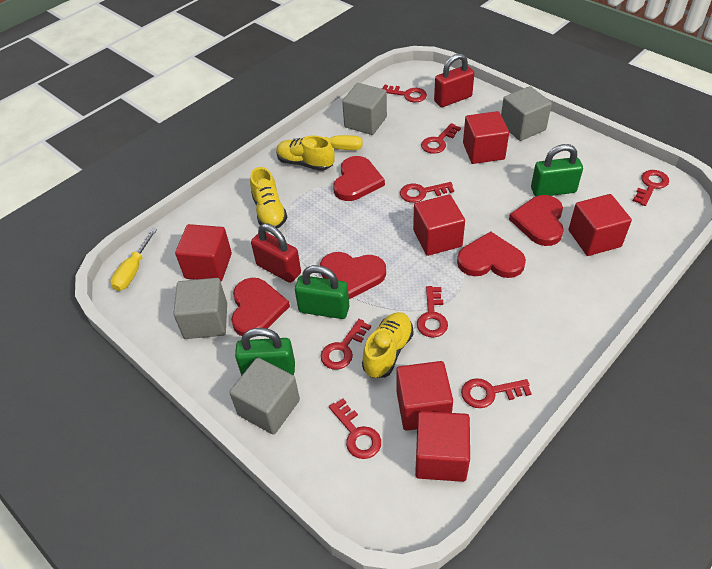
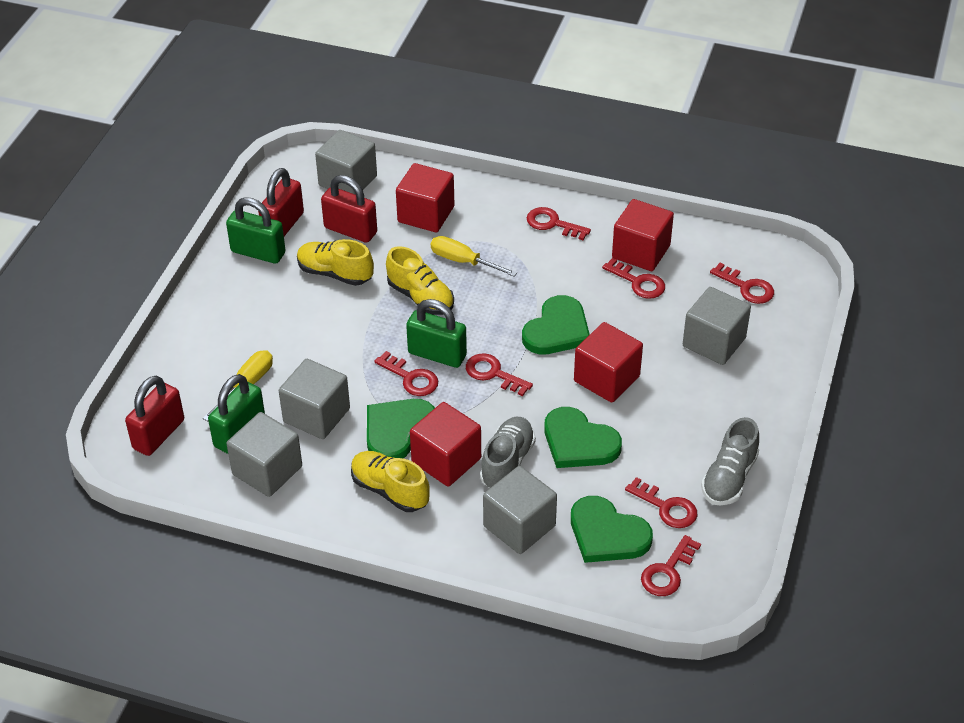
green heart: none = 0 -> [367,399,435,458] [522,295,590,354] [544,407,622,468] [571,496,653,563] = 4
grey cube: [173,278,227,339] [229,358,300,435] [342,83,387,135] [501,86,552,141] = 4 -> [226,412,302,497] [279,359,350,439] [315,130,377,195] [483,466,557,554] [683,287,751,365] = 5
grey shoe: none = 0 -> [480,417,536,488] [701,417,759,506] = 2
red cube: [175,224,232,281] [396,361,453,431] [413,195,465,256] [415,411,470,482] [463,111,509,164] [569,194,632,256] = 6 -> [396,163,455,232] [410,402,481,487] [574,322,643,403] [612,199,674,271] = 4
red heart: [231,278,290,336] [320,252,386,299] [333,156,385,201] [457,231,526,278] [509,195,564,246] = 5 -> none = 0
red key: [321,319,371,370] [329,398,381,459] [381,84,427,103] [400,182,454,203] [417,286,448,338] [421,123,461,154] [461,378,532,408] [633,170,669,206] = 8 -> [374,351,438,396] [466,353,533,396] [527,207,591,240] [602,258,665,299] [625,477,697,528] [641,535,701,596] [710,263,774,304] = 7
red padlock: [251,223,301,283] [434,53,475,107] = 2 -> [125,376,184,456] [258,168,304,236] [321,175,377,243] = 3

